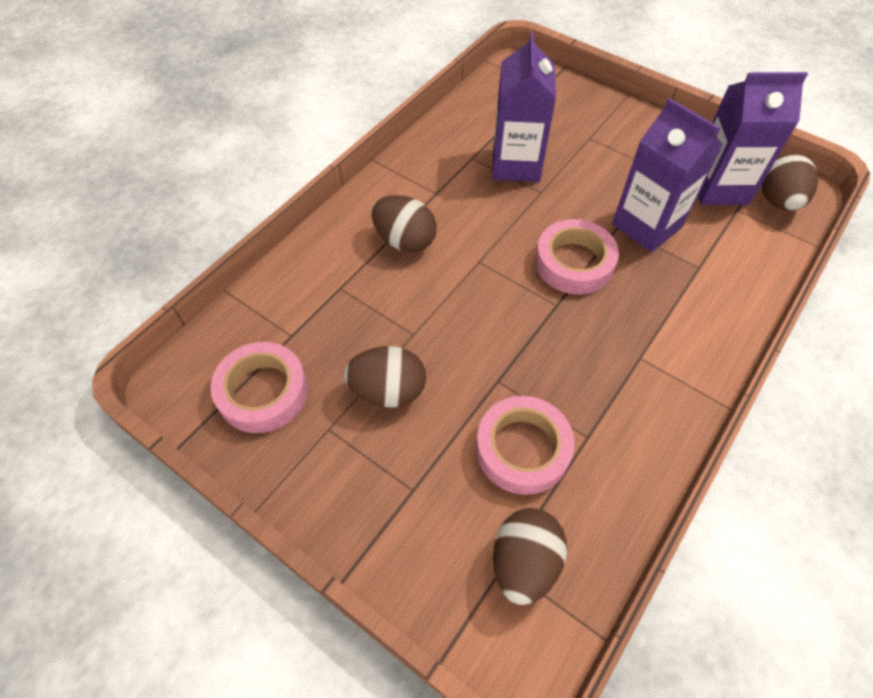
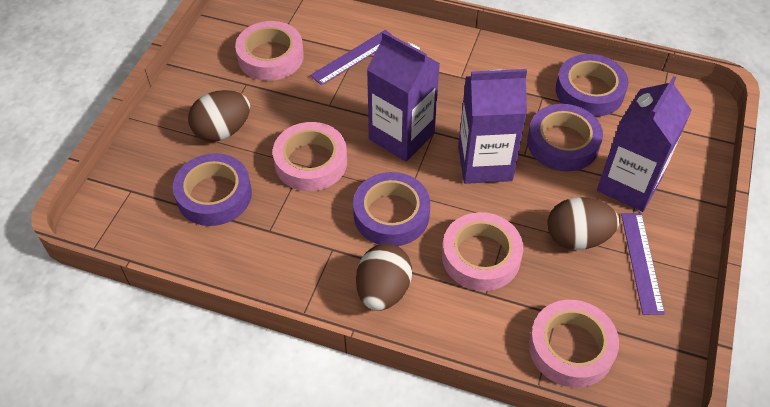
brown egg: [343,346,426,408] [372,195,437,253] [493,508,567,605] [761,152,818,211] = 4 -> [188,90,250,142] [356,244,412,311] [548,197,619,250] = 3
pink tape: [211,342,308,433] [476,396,575,495] [535,219,619,295] = 3 -> [235,21,304,81] [273,122,347,191] [442,212,523,291] [529,300,619,388] = 4
purple ruler: none = 0 -> [310,30,393,85] [621,213,665,315] = 2
purple tape: none = 0 -> [173,153,252,226] [353,172,430,246] [527,104,603,171] [556,54,628,117] = 4

